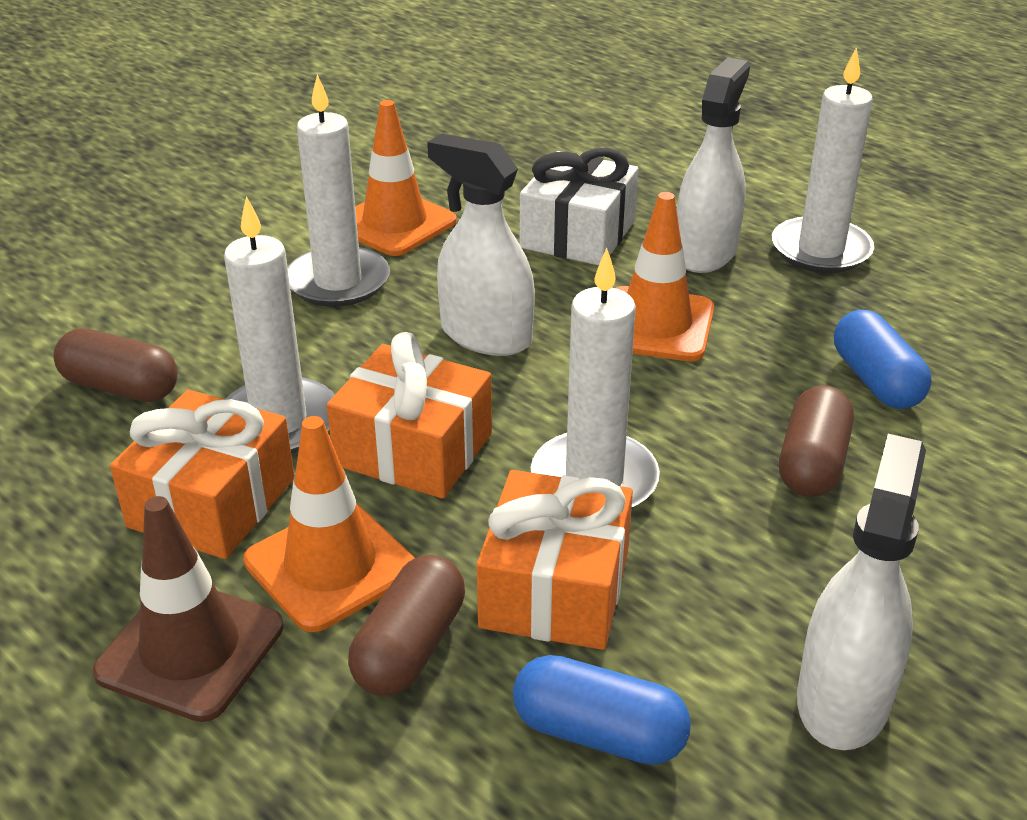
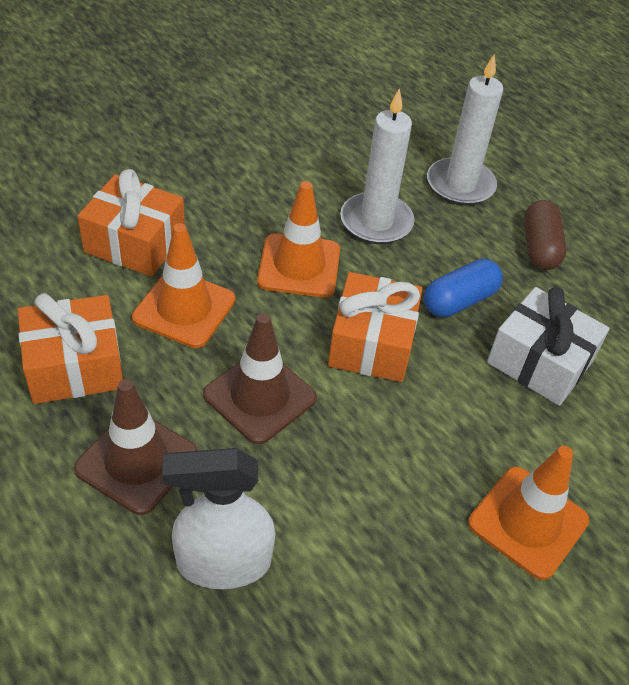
blue capsule: [513,655,691,765] [834,310,932,409] = 2 -> [424,259,503,317] = 1
brown capsule: [54,328,178,402] [348,555,465,696] [779,385,854,497] = 3 -> [524,200,566,270] = 1
brown traffic cone: [92,496,284,722] = 1 -> [74,379,198,515] [203,313,317,444] = 2
white candle: [224,196,334,454] [288,74,390,307] [531,248,660,509] [772,47,874,273] = 4 -> [340,89,415,244] [427,54,503,205] = 2
white spray bottle: [427,133,535,356] [677,57,750,273] [797,434,926,750] = 3 -> [162,448,275,589] = 1

